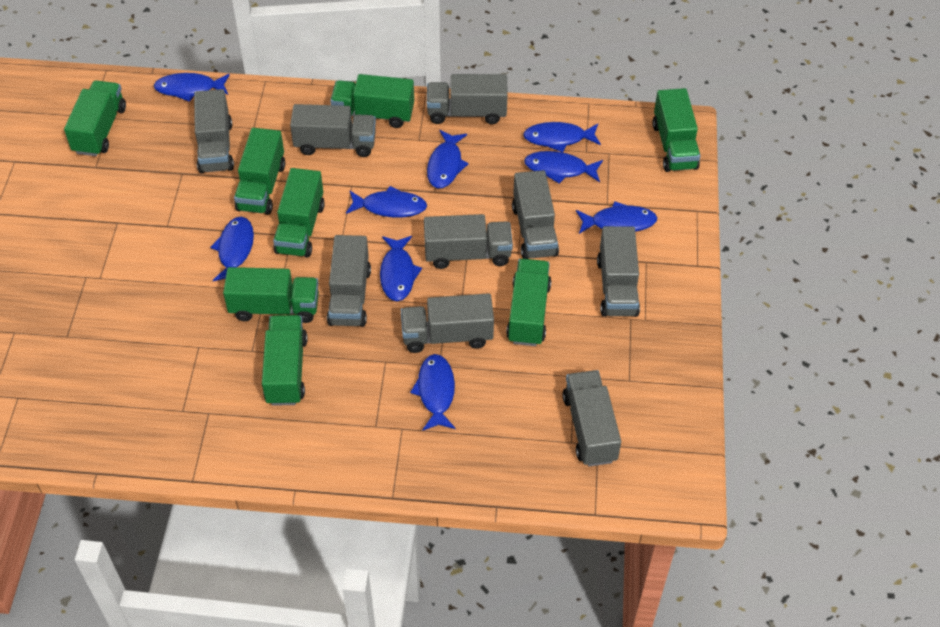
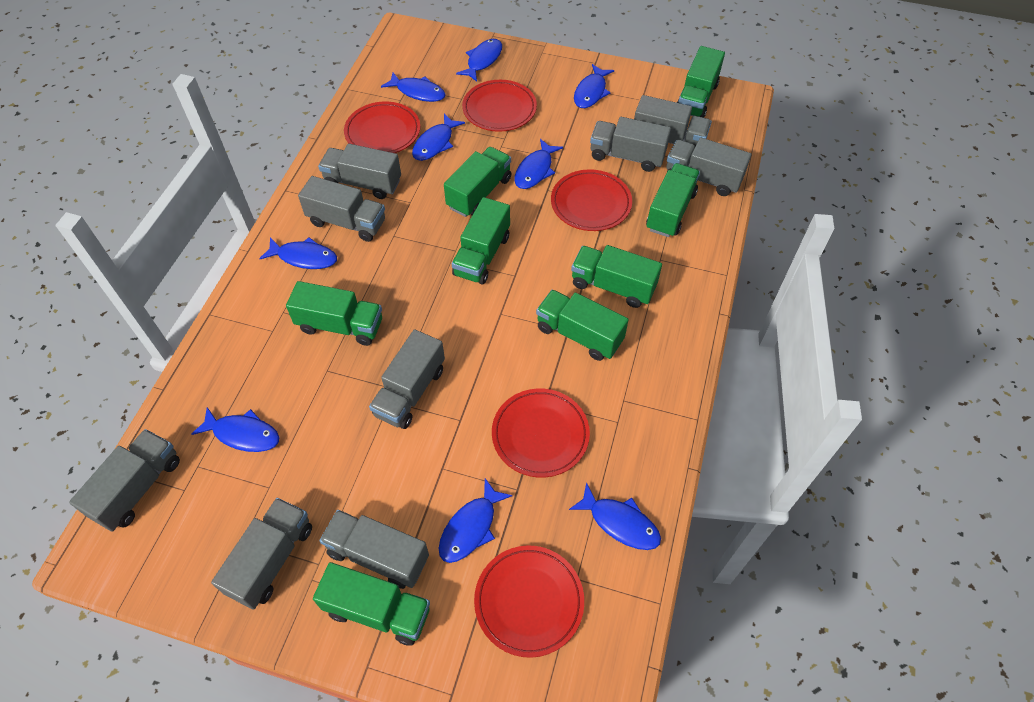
red plate: none = 0 -> [344,102,420,153] [462,80,537,132] [474,545,584,658] [492,389,590,477] [551,170,632,231] = 5

